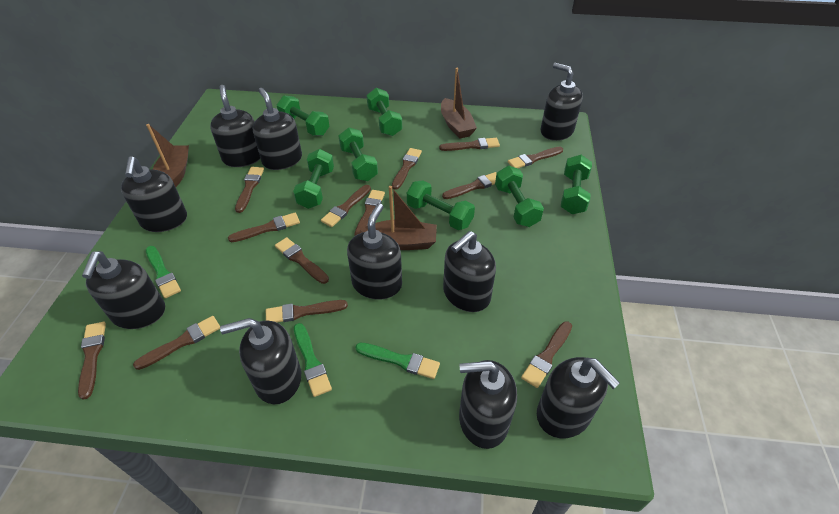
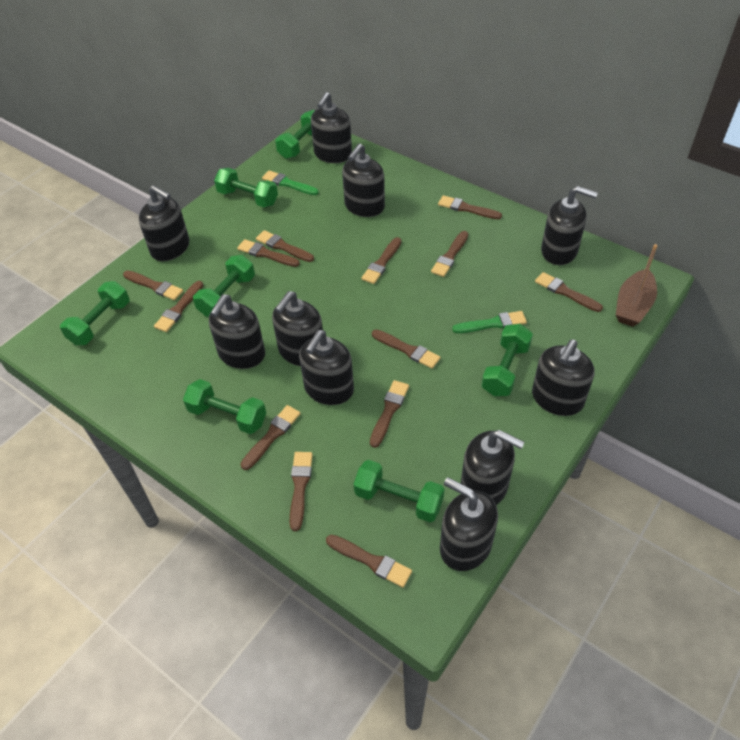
brown boat: [146,124,189,187] [361,186,437,250] [441,68,477,139] = 3 -> [616,244,657,327] = 1
green brush: [146,246,181,298] [294,323,332,397] [355,343,440,379] = 3 -> [262,171,319,195] [452,311,527,333] = 2

